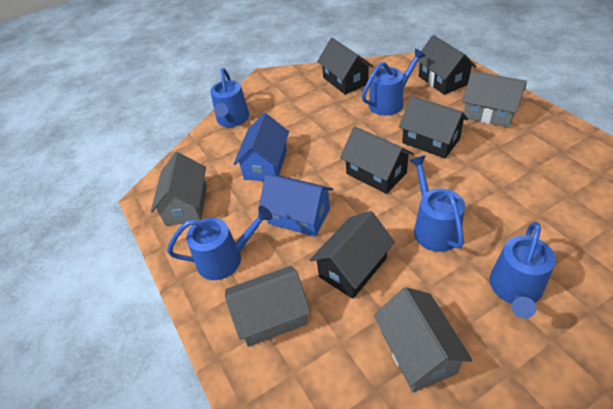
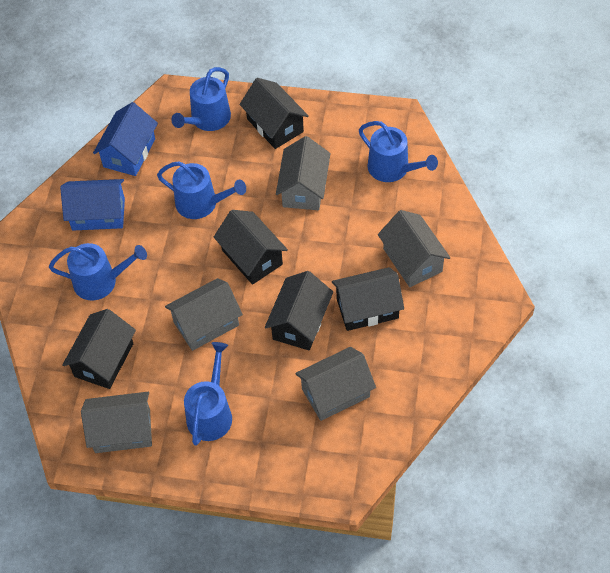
grey house: [151,152,207,226] [225,266,311,347] [374,287,473,392] [462,71,527,128] = 4 -> [81,392,152,453] [165,278,243,351] [276,136,331,210] [295,347,376,421] [378,210,451,287] = 5

